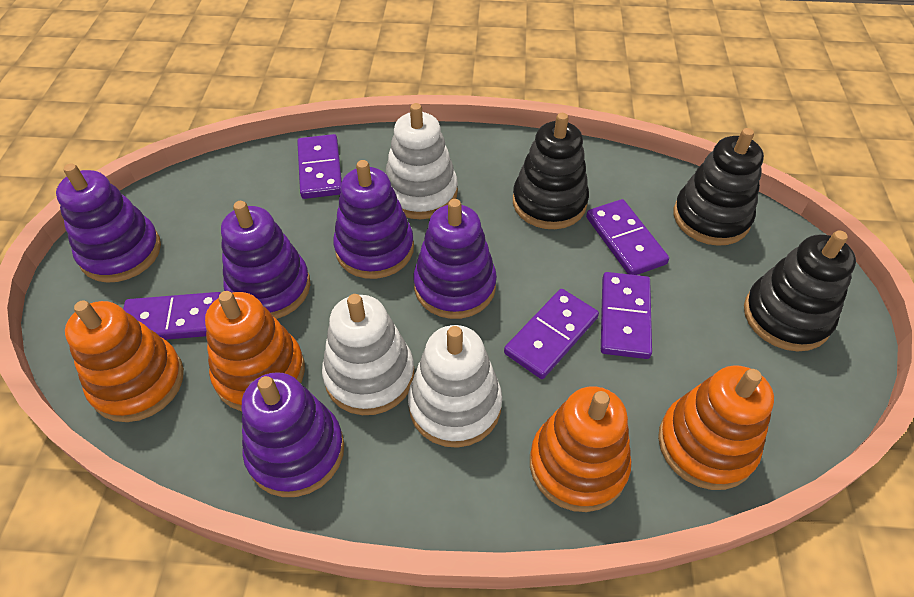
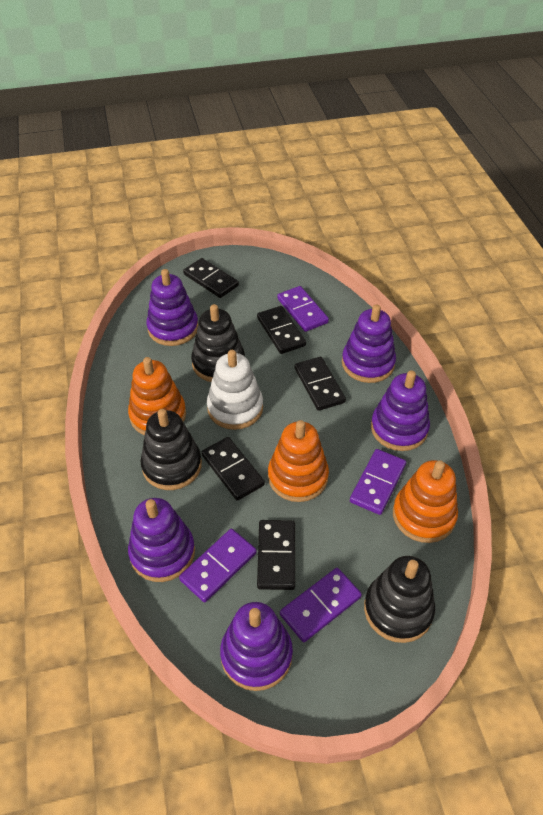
black domino: none = 0 -> [183,258,239,298] [201,437,265,501] [257,306,306,354] [257,520,295,590] [294,357,346,411] = 5
orange stacking toy: [65,301,184,422] [205,291,305,411] [530,386,631,512] [658,365,774,490] = 4 -> [128,357,186,435] [268,420,329,502] [393,460,458,543] = 3
purple domino: [123,292,220,340] [297,134,342,199] [504,289,599,379] [586,199,669,275] [601,272,652,359] = 5 -> [179,529,257,602] [277,286,329,332] [280,568,362,642] [350,449,406,515] = 4
white stacking toy: [322,294,414,415] [386,103,458,219] [408,325,502,448] = 3 -> [207,350,263,430] = 1

